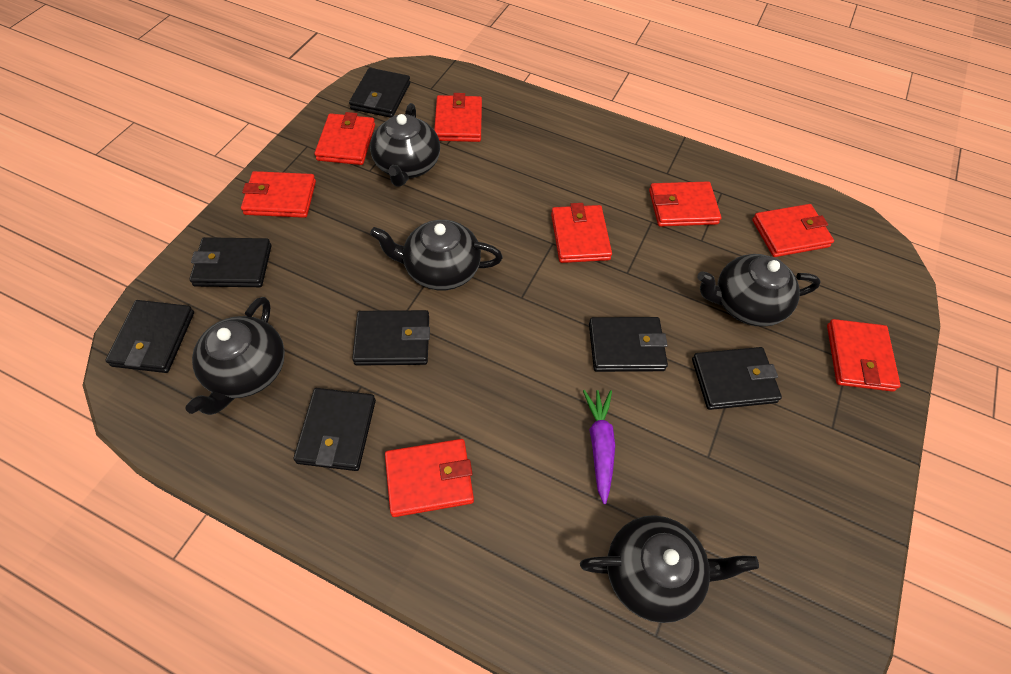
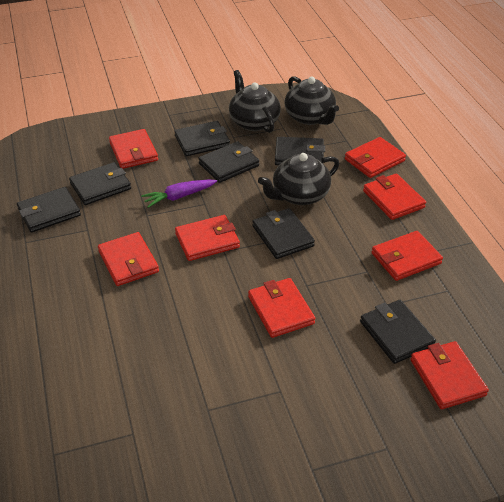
black teapot: [185,297,285,415] [370,103,440,187] [370,220,503,290] [580,515,759,623] [697,254,821,327] = 5 -> [229,70,281,133] [258,153,339,205] [285,76,339,125] = 3

